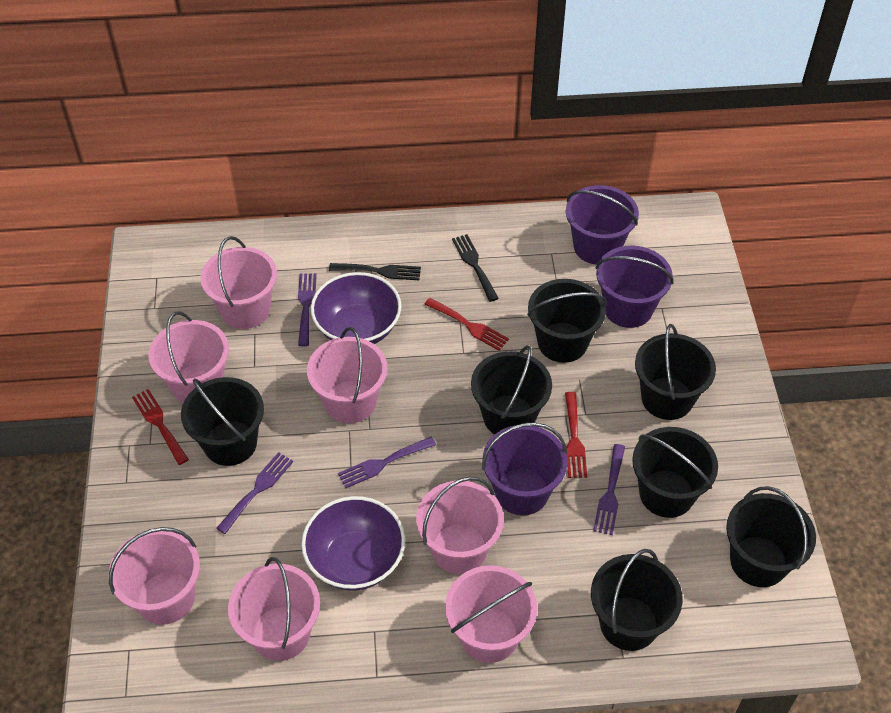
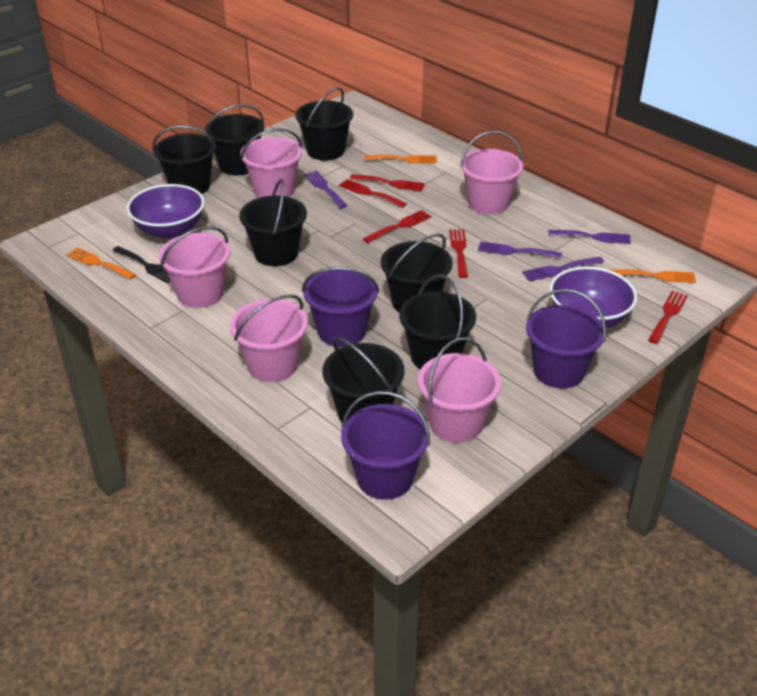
black fork: [329,263,421,280] [452,234,499,302] = 2 -> [112,246,170,283] = 1
orange fork: none = 0 -> [66,247,136,280] [364,155,437,164] [608,269,696,283] = 3
pink bucket: [109,527,200,625] [149,311,229,403] [200,236,277,329] [228,557,320,661] [307,327,387,423] [416,477,504,574] [445,565,537,663] = 7 -> [158,226,230,308] [230,294,308,382] [240,128,302,198] [418,337,501,443] [460,131,523,214] = 5
red fork: [132,389,189,465] [424,298,509,351] [565,392,587,478] = 3 -> [339,179,407,208] [350,174,425,192] [363,210,431,243] [449,229,468,278] [648,291,688,344] = 5

